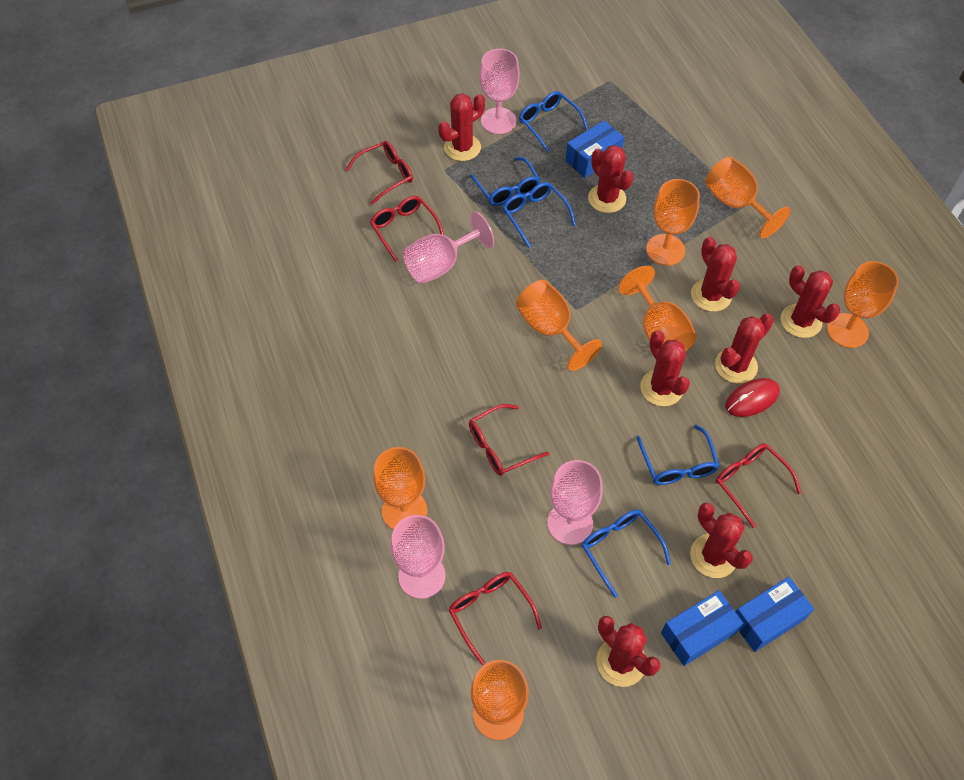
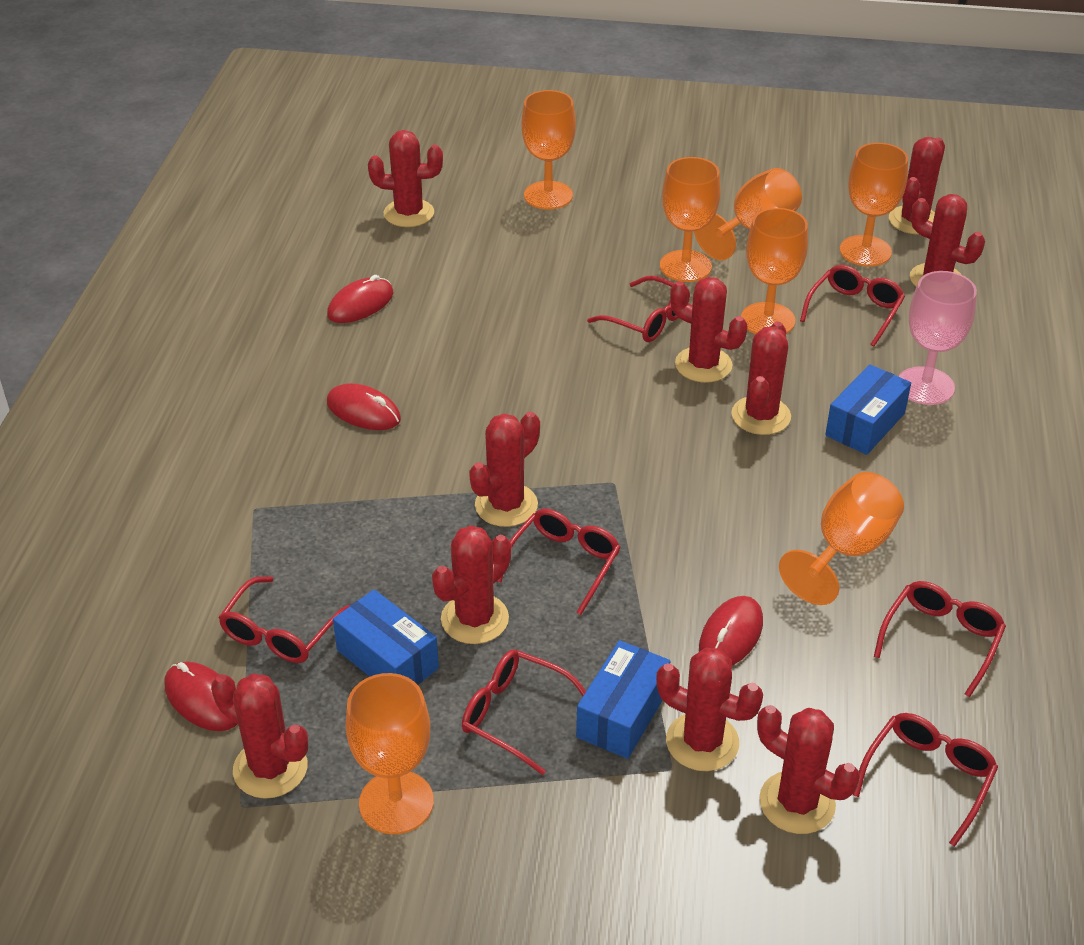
blue glasses: [469,157,540,206] [503,182,576,248] [519,91,588,152] [582,510,671,598] [636,425,720,485] = 5 -> none = 0
pink goblet: [391,515,445,599] [402,212,494,284] [479,49,520,134] [547,460,603,545] = 4 -> [898,271,977,405] = 1
red cactus: [438,93,485,161] [588,145,633,213] [596,616,661,687] [640,330,690,406] [690,503,753,578] [691,237,740,312] [715,313,774,384] [781,265,840,338] = 8 -> [211,673,308,799] [368,130,443,227] [432,525,511,644] [469,412,540,527] [656,648,763,771] [670,277,748,383] [732,322,791,435] [757,705,860,834] [889,137,945,235] [910,194,985,287] = 10
red glasses: [345,141,413,205] [370,196,444,262] [448,572,542,665] [469,404,549,476] [715,443,801,528] = 5 -> [218,576,350,663] [462,649,586,775] [496,509,621,615] [587,276,690,342] [800,265,905,347] [853,713,998,847] [874,581,1006,697] = 7
red mouse: [725,378,780,417] = 1 -> [165,662,237,731] [327,275,394,323] [327,383,401,430] [699,596,763,665] = 4

